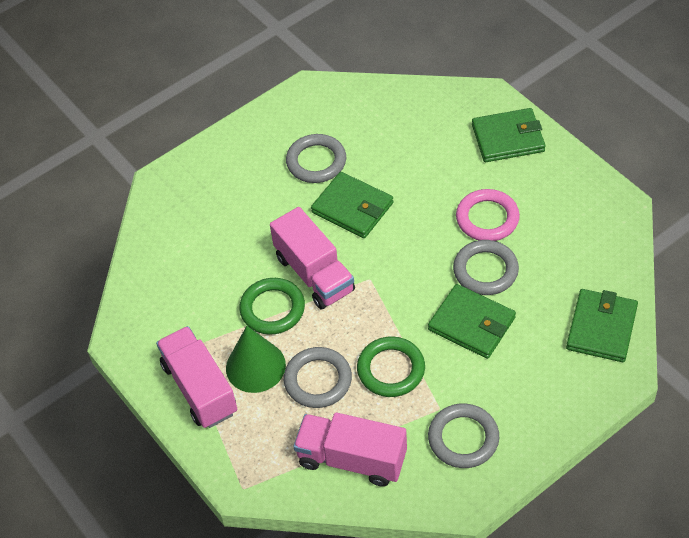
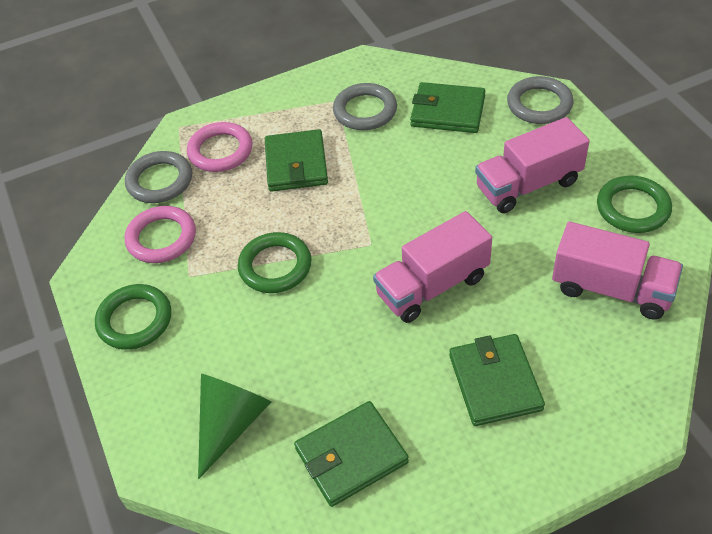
green ring: [239,278,305,335] [357,336,425,397] = 2 -> [95,284,171,350] [238,232,311,293] [597,176,672,233] = 3
grey ring: [284,347,352,408] [286,134,346,183] [428,403,499,468] [453,240,519,295] = 4 -> [125,151,192,203] [333,83,397,130] [507,76,573,124] = 3
pink ring: [456,189,520,241] = 1 -> [125,206,196,263] [187,122,252,172] = 2

